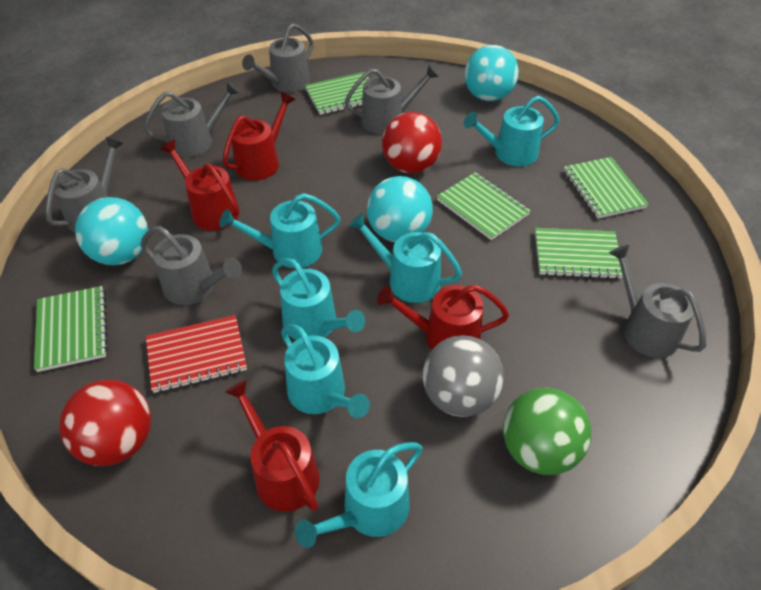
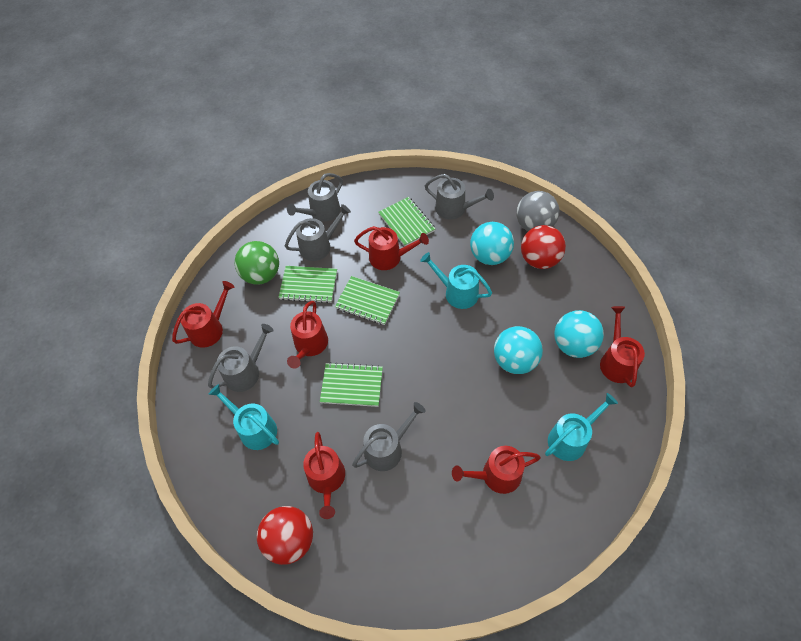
green notebook: [34,286,108,372] [305,72,369,115] [437,172,531,240] [535,228,623,279] [564,157,649,219] = 5 -> [278,266,337,303] [320,362,383,407] [335,276,400,325] [378,197,436,247] = 4
grey watering can: [46,137,124,233] [141,226,242,305] [143,81,240,157] [242,23,313,93] [344,65,439,134] [609,245,706,358] = 6 -> [208,324,274,392] [285,204,351,261] [287,173,343,222] [352,402,426,471] [425,174,494,220] = 5
red notebook: [146,315,247,393] = 1 -> none = 0
red watering can: [160,140,240,231] [222,92,295,181] [225,380,320,512] [377,285,509,350] = 4 -> [172,281,235,348] [287,301,328,369] [303,432,345,519] [354,226,429,270] [452,446,541,494] [600,306,645,387] = 6
turquoise watering can: [219,193,340,268] [272,258,365,340] [281,324,370,418] [295,442,423,548] [349,213,462,303] [464,96,560,167] = 6 -> [208,384,279,450] [420,252,492,309] [545,393,618,461] = 3

